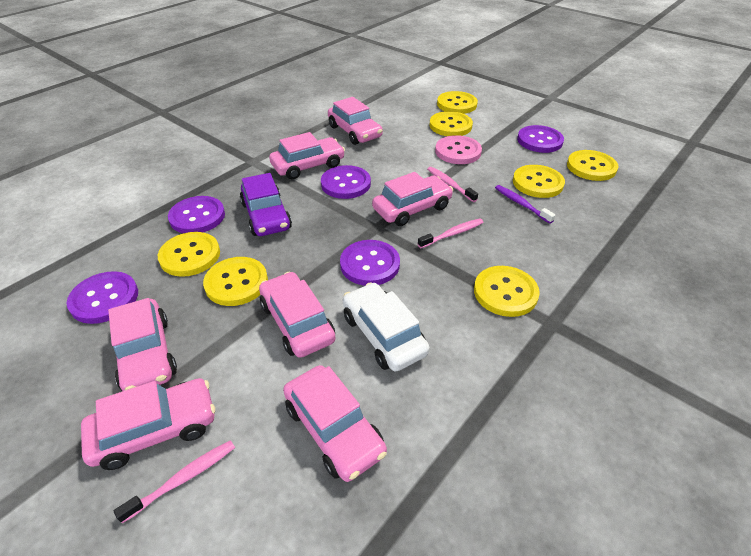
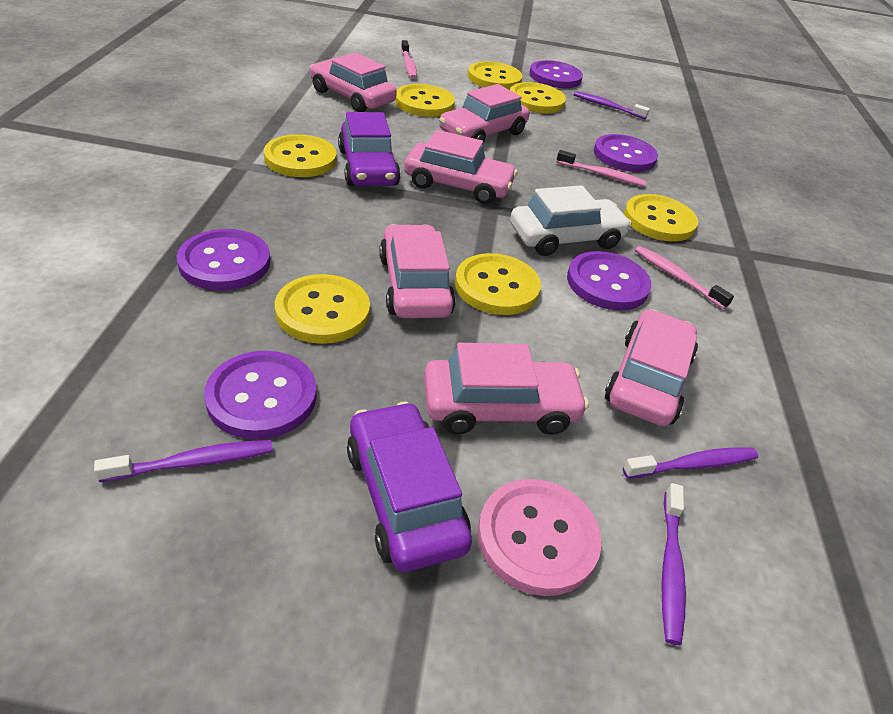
pink car: [81,378,215,470] [108,298,177,391] [259,272,335,358] [269,132,345,180] [283,365,387,482] [328,97,383,145] [372,172,453,226] = 7 -> [310,52,397,112] [379,224,456,318] [404,130,518,204] [424,343,589,435] [439,84,529,143] [605,309,698,426] = 6
purple car: [240,173,292,236] = 1 -> [338,112,401,186] [347,402,472,572] = 2
purple toothbrush: [495,185,555,224] = 1 -> [94,440,273,482] [574,91,650,119] [623,447,758,479] [661,483,686,645] = 4

